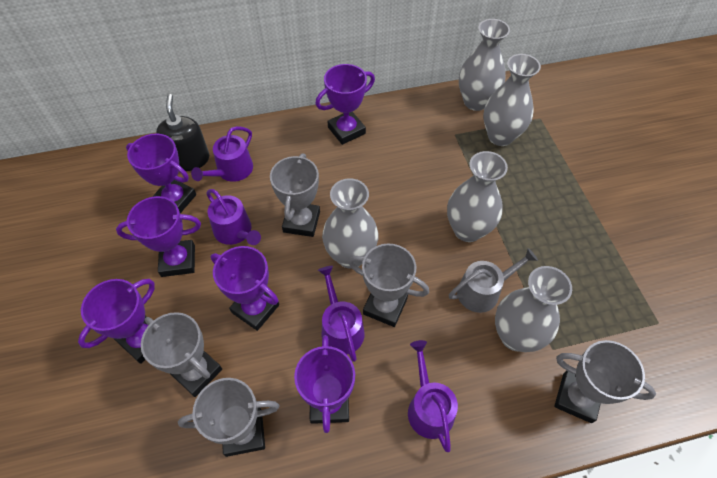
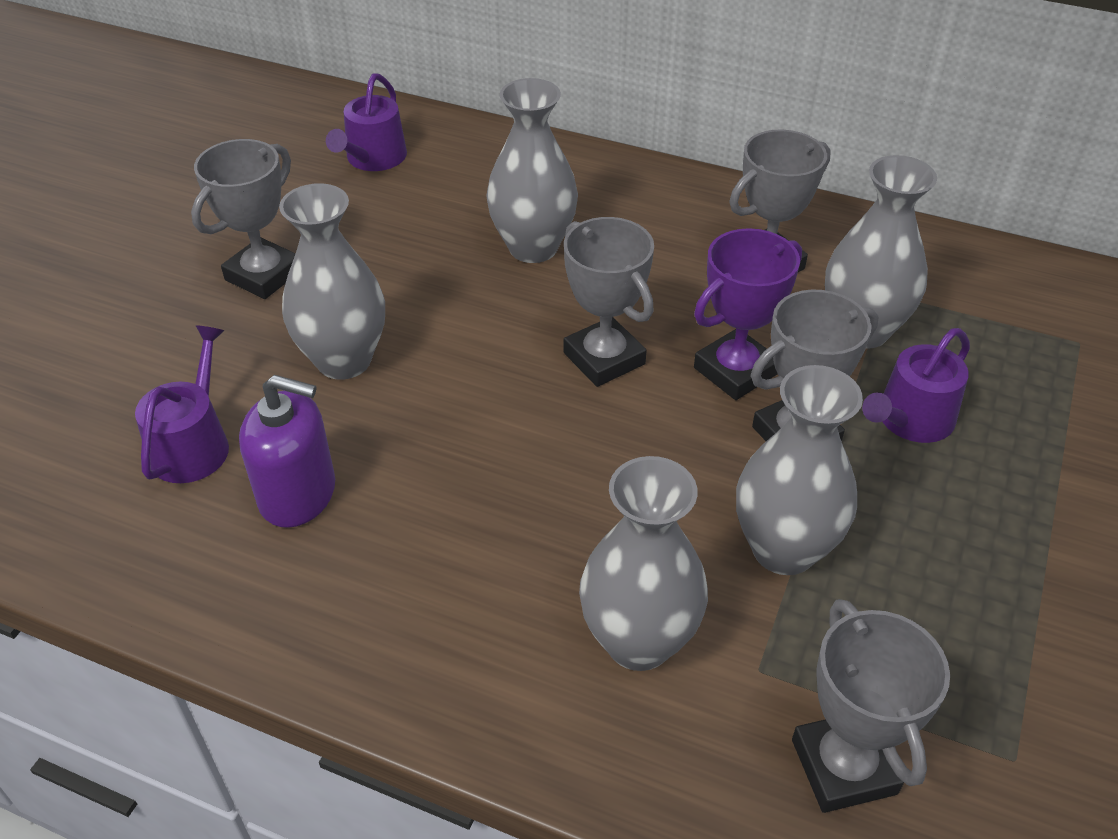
black soap dispenser: [156,94,209,171] = 1 -> none = 0
grey watering can: [449,248,538,313] = 1 -> none = 0
purple soap dispenser: none = 0 -> [239,375,335,528] = 1
purple trophy: [78,279,155,364] [116,196,201,277] [126,134,196,213] [211,246,279,331] [294,335,355,433] [315,64,375,145] = 6 -> [694,228,802,400] = 1
purple watering can: [191,126,253,182] [206,189,261,245] [318,266,364,362] [408,340,458,452] = 4 -> [135,325,229,483] [326,73,407,171] [862,328,970,443] = 3

